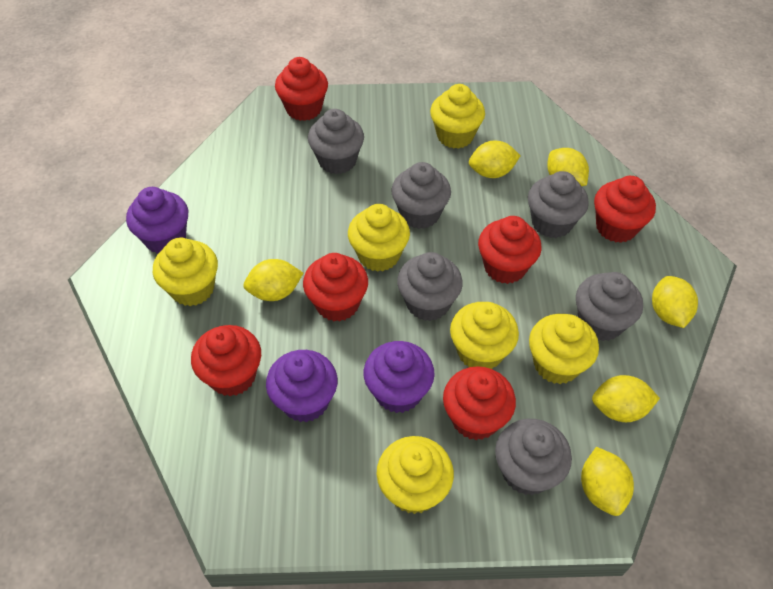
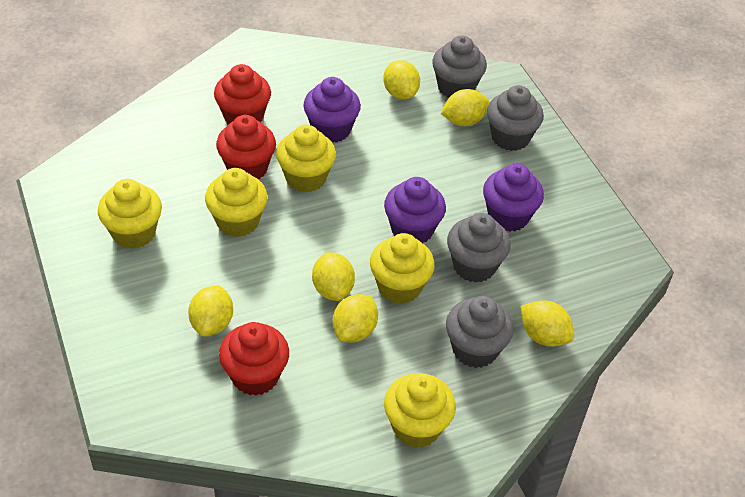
grey cupcake: [308,109,364,174] [391,162,451,229] [397,252,463,321] [495,419,572,495] [528,171,589,238] [576,272,643,341] = 6 -> [432,36,487,97] [446,296,514,368] [447,213,511,283] [487,85,544,151] = 4
red cupcake: [191,325,261,396] [275,57,328,121] [303,253,368,322] [443,366,516,440] [478,216,542,284] [594,176,656,243] = 6 -> [214,64,271,125] [216,115,276,179] [219,322,289,396] = 3
yellow cupcake: [153,237,218,306] [348,204,410,272] [377,436,454,514] [430,84,485,149] [450,302,519,369] [529,314,599,384] = 6 -> [98,179,162,249] [205,168,268,237] [276,125,336,192] [370,233,435,304] [384,373,456,448] = 5

